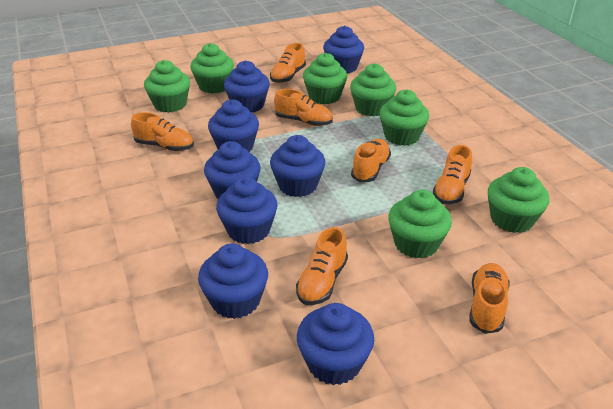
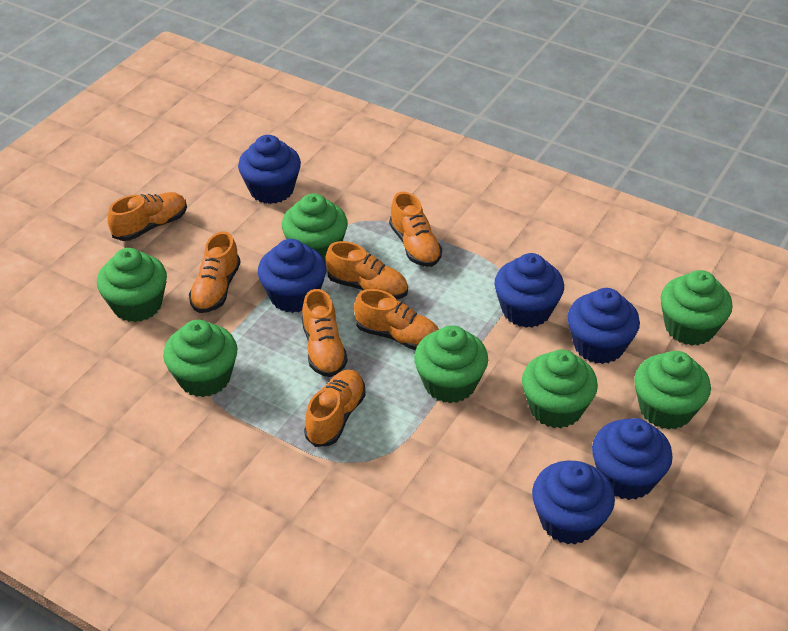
blue cupcake: [198,243,268,319] [204,141,261,199] [208,100,259,152] [216,177,277,244] [224,60,270,113] [270,135,325,197] [297,303,374,385] [323,26,364,73] = 8 -> [238,135,301,204] [258,239,326,313] [494,253,564,328] [532,461,615,544] [567,288,640,364] [592,418,673,500] = 6

